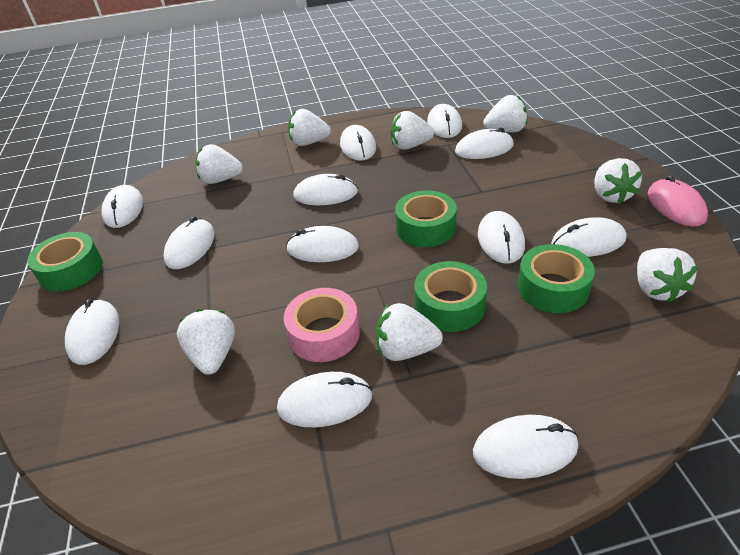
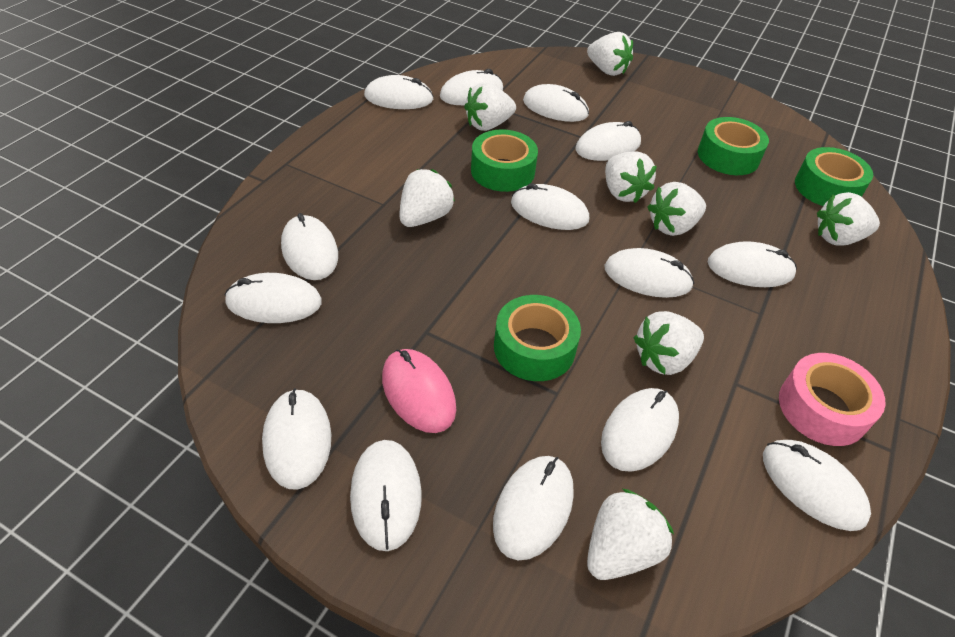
white mouse: [65,299,119,365] [101,185,143,228] [163,216,215,269] [277,372,372,427] [286,226,359,262] [293,174,358,205] [340,125,376,161] [427,104,462,138] [455,128,514,159] [473,415,578,479] [478,211,525,264] [551,217,626,257] = 12 -> [225,273,322,323] [262,388,331,490] [281,213,338,280] [350,440,422,551] [364,75,434,109] [440,69,503,105] [493,456,574,560] [511,183,589,230] [523,84,589,122] [575,121,641,161] [601,388,679,472] [605,248,694,298] [708,241,797,287] [763,440,871,531] = 14

